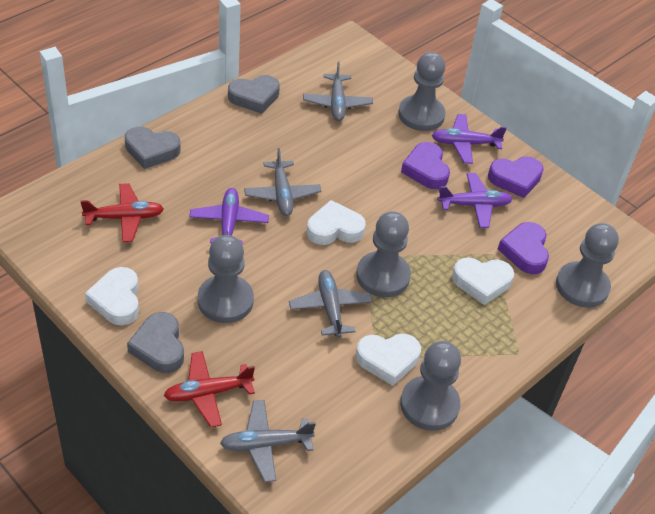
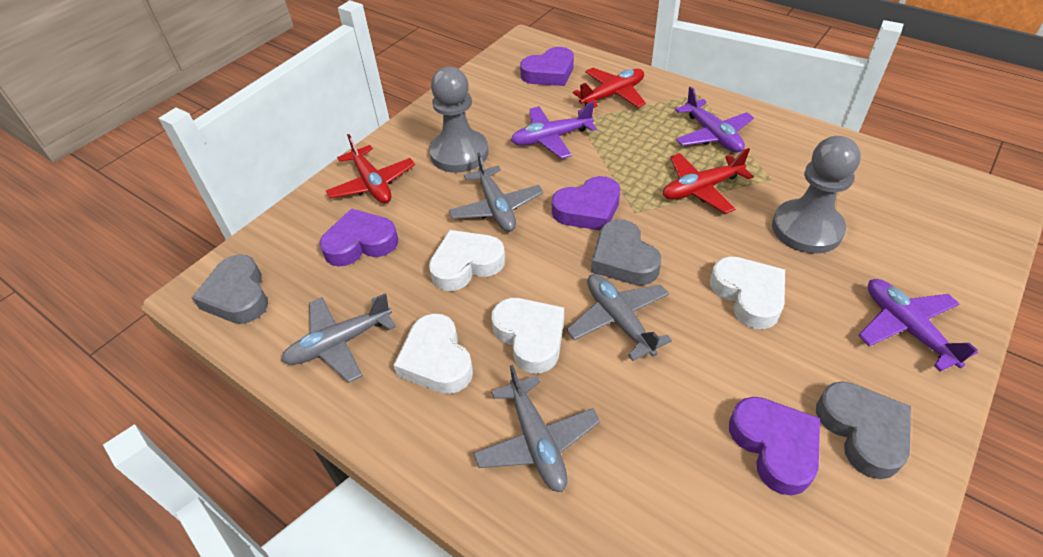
grey pawn: [198,235,254,323] [356,211,411,297] [398,52,446,131] [400,341,461,431] [556,223,619,308] = 5 -> [429,67,488,173] [772,136,861,254] = 2
purple heart: [401,142,450,189] [488,157,544,198] [498,222,549,274] = 3 -> [320,208,398,266] [520,47,574,86] [552,176,620,230] [729,397,820,496] = 4
red plane: [80,183,164,242] [164,351,255,427] = 2 -> [326,134,415,203] [573,68,646,108] [663,148,754,214] = 3

